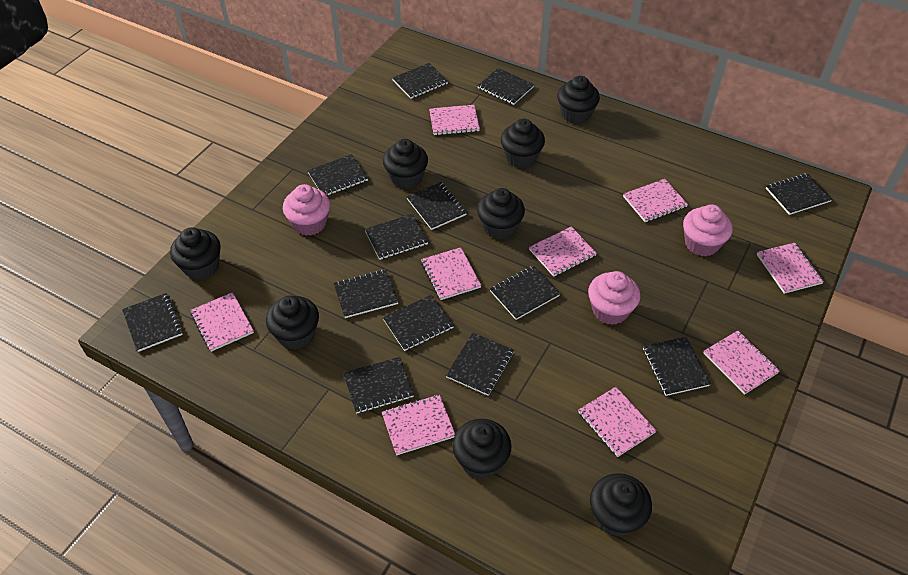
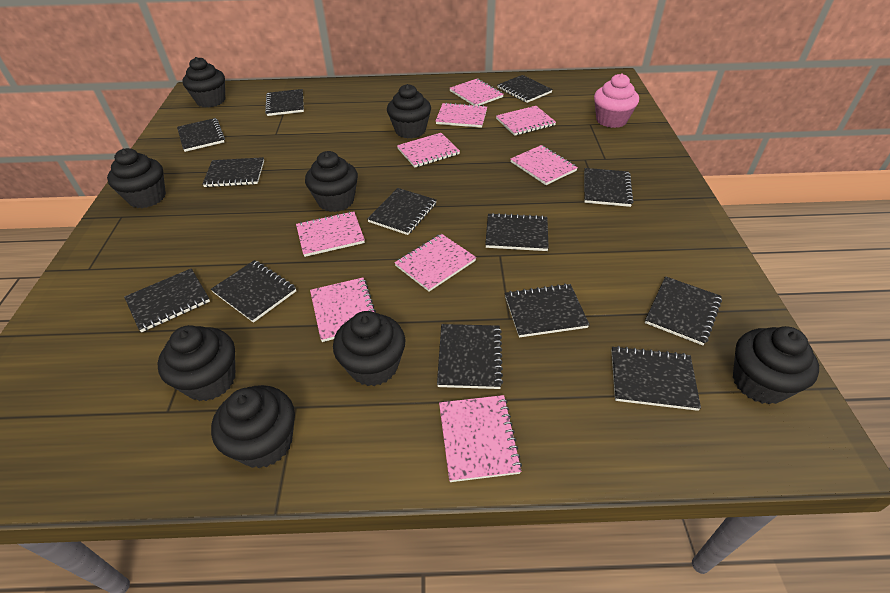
pink cupcake: [283,184,330,236] [588,271,640,325] [683,205,733,256] = 3 -> [594,73,639,128] = 1

